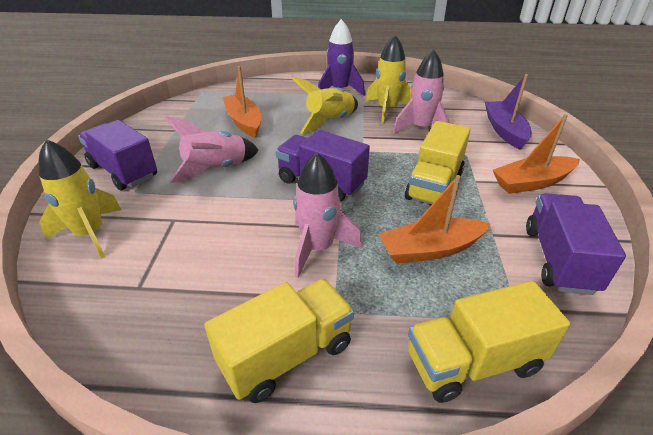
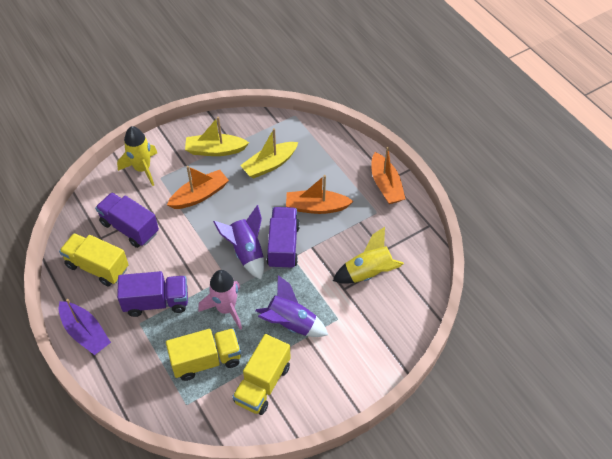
pink rocket: [165,116,259,183] [293,152,362,278] [393,49,450,134] = 3 -> [198,270,242,330] = 1
purple rocket: [318,19,365,96] = 1 -> [213,205,264,280] [256,275,328,337] = 2
yellow boat: none = 0 -> [185,117,249,156] [240,128,298,178] = 2
yellow rocket: [39,139,122,259] [292,77,358,134] [366,35,412,124] = 3 -> [117,126,157,186] [333,227,404,284] = 2

